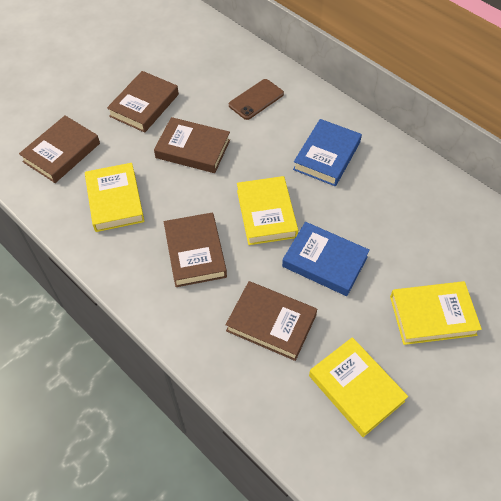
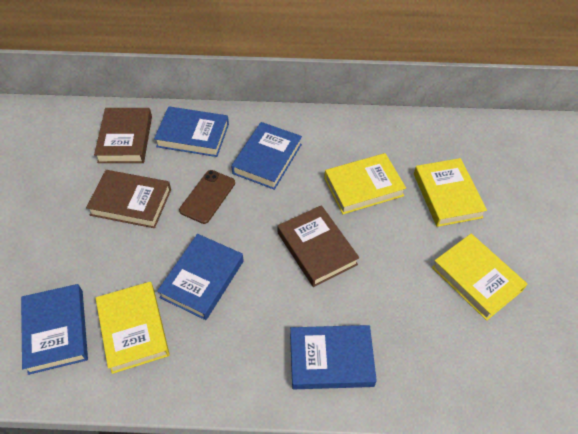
blue book: [282,222,370,296] [293,119,362,186] = 2 -> [21,284,88,375] [154,106,229,157] [157,234,244,320] [231,122,302,190] [290,325,377,389] = 5
brown book: [19,116,100,183] [107,71,179,133] [154,117,230,173] [164,212,227,287] [226,281,317,361] = 5 -> [86,170,171,228] [94,108,152,163] [278,205,359,287] = 3

